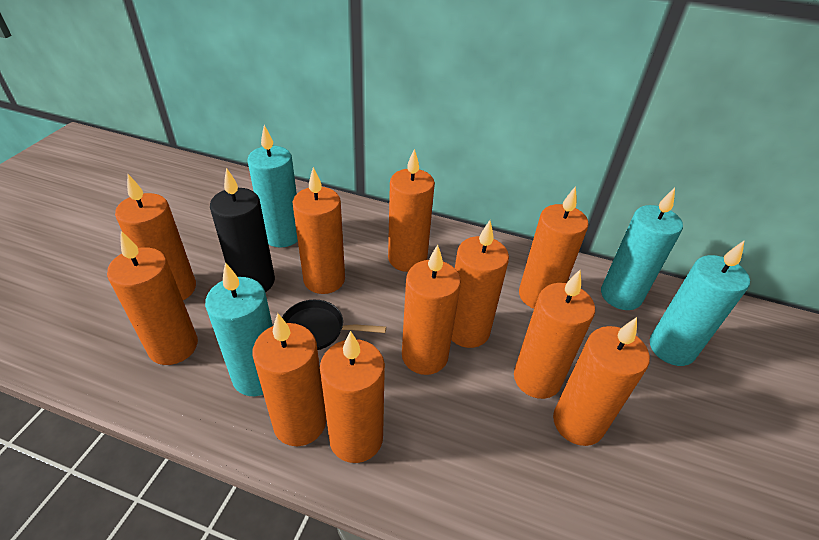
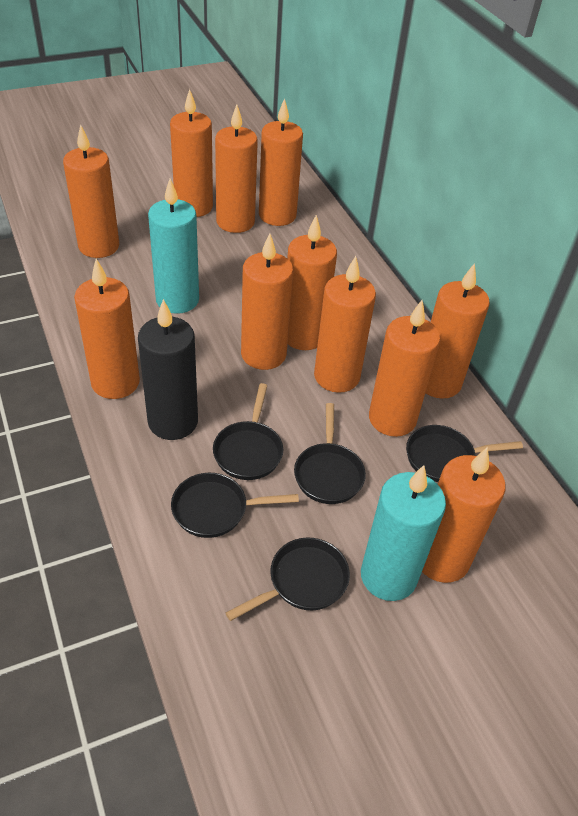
black pan: [282,300,386,350] = 1 -> [171,473,299,538] [213,383,283,480] [226,538,350,621] [294,403,366,504] [406,425,523,482] = 5
turquoise candle: [205,262,273,396] [248,125,298,248] [601,188,683,310] [650,240,750,366] = 4 -> [148,178,199,314] [361,465,446,601] = 2

